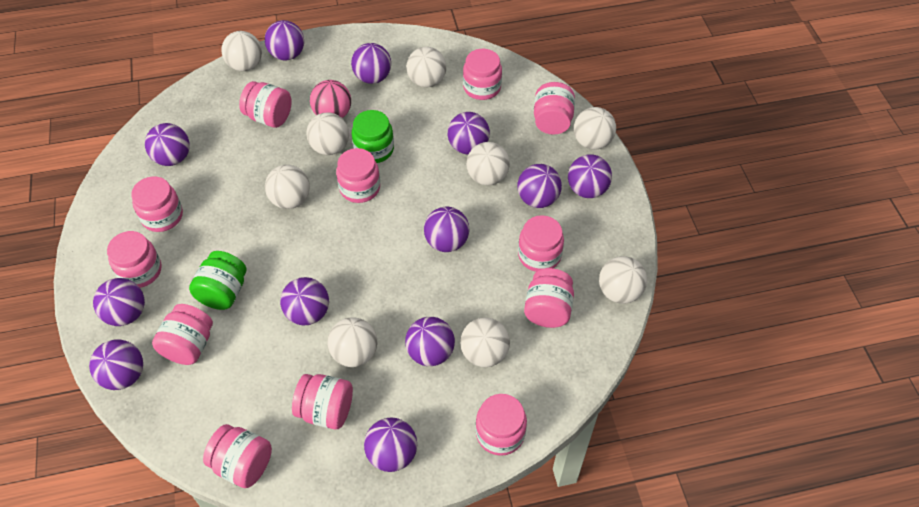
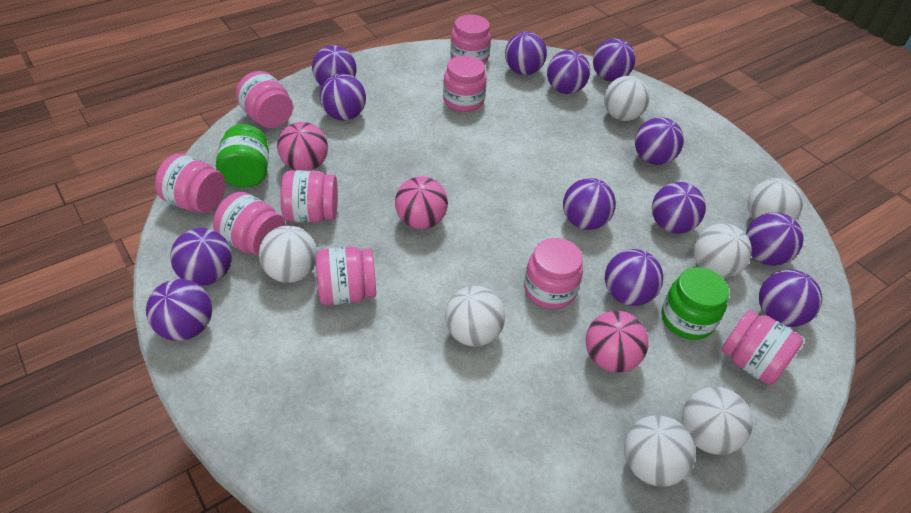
pink ball: [310,80,351,118] = 1 -> [277,122,328,171] [395,176,448,229] [586,311,649,372] = 3
pink jar: [107,231,161,288] [131,176,183,232] [152,304,213,365] [203,424,272,488] [239,81,292,128] [292,374,353,429] [336,148,380,203] [463,49,502,100] [475,394,527,456] [518,215,564,272] [524,268,574,328] [534,82,575,135] = 12 -> [155,154,226,213] [213,192,286,256] [236,71,293,128] [280,170,338,222] [316,247,376,305] [443,56,487,112] [450,14,491,64] [524,238,583,309] [721,310,803,385] = 9
purple ball: [89,339,143,390] [93,278,145,326] [145,123,190,166] [265,20,304,61] [280,277,329,326] [351,43,391,84] [364,418,417,472] [405,317,455,366] [424,207,469,252] [448,112,490,154] [518,164,562,208] [568,154,612,198] = 12 -> [146,279,212,341] [170,228,232,286] [312,45,356,86] [320,74,366,121] [505,32,547,75] [547,50,590,94] [563,178,616,230] [593,38,635,82] [605,249,663,306] [635,117,684,165] [652,182,706,234] [746,212,804,266] [759,270,822,327] = 13
white ball: [221,31,262,71] [265,165,310,209] [306,113,349,155] [328,317,377,367] [406,47,446,88] [460,317,510,367] [466,142,510,186] [574,107,616,149] [599,256,647,304] = 9 -> [259,226,317,283] [445,286,505,347] [604,76,650,121] [624,415,696,487] [682,387,753,455] [694,223,752,278] [747,178,803,220] = 7

